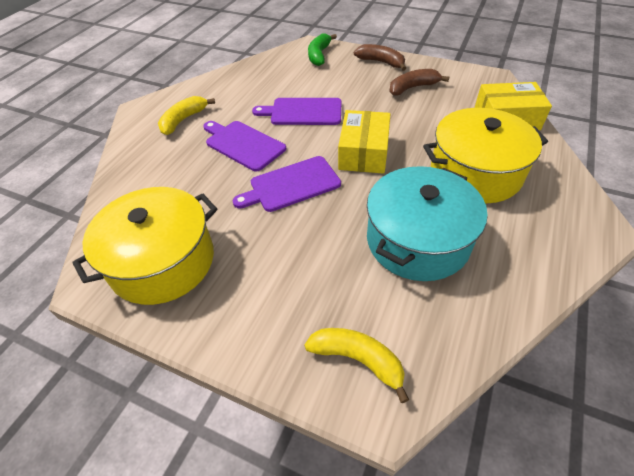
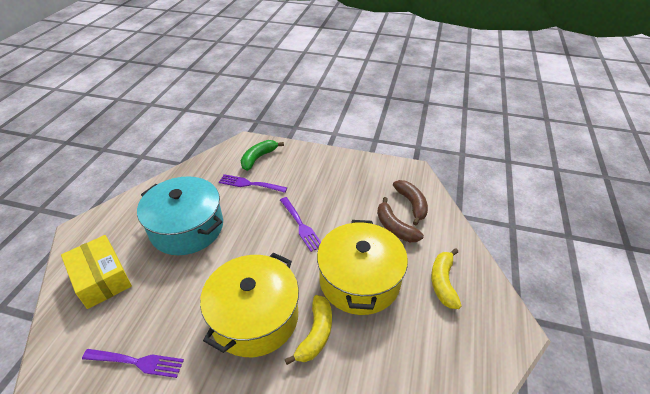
purple cutting board: [203,121,286,172] [233,156,341,212] [252,98,342,125] = 3 -> none = 0
purple fork: none = 0 -> [82,349,184,378] [219,174,287,193] [280,197,321,252] = 3
yellow box: [338,110,390,174] [474,82,552,130] = 2 -> [61,235,132,309] = 1

